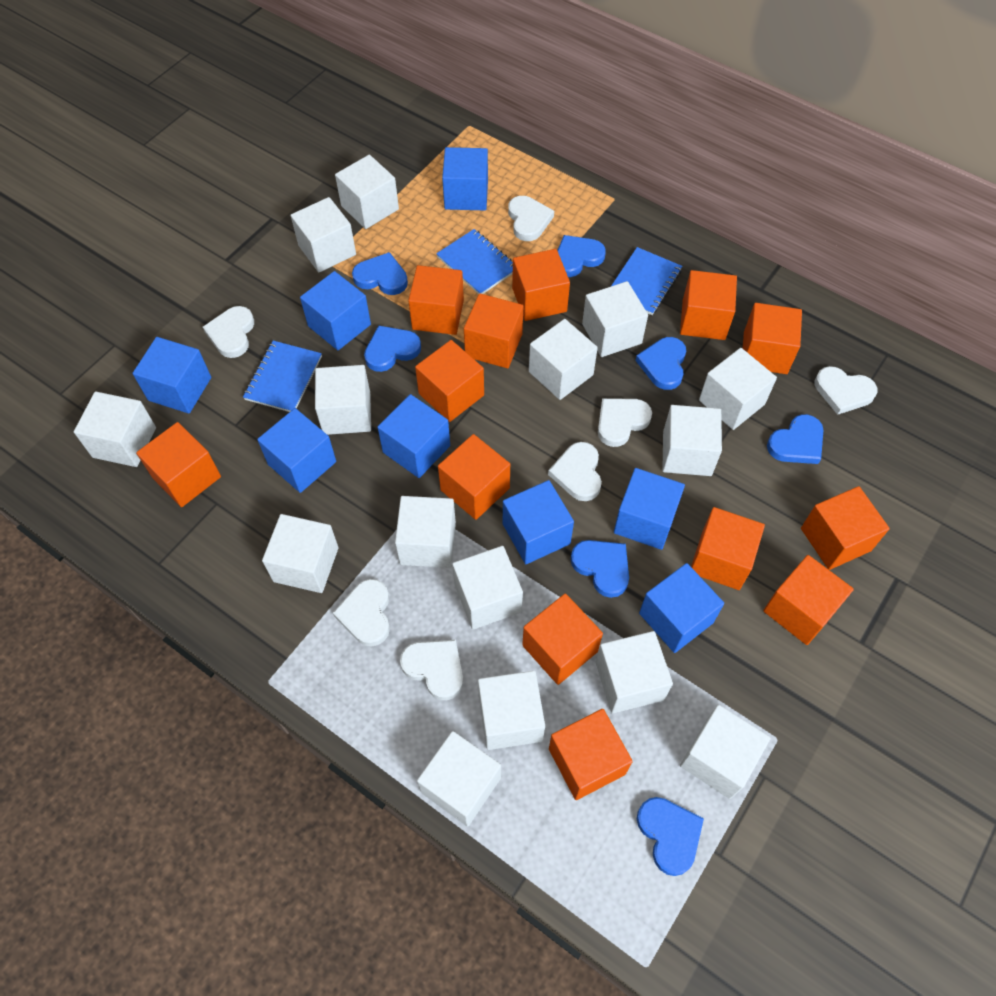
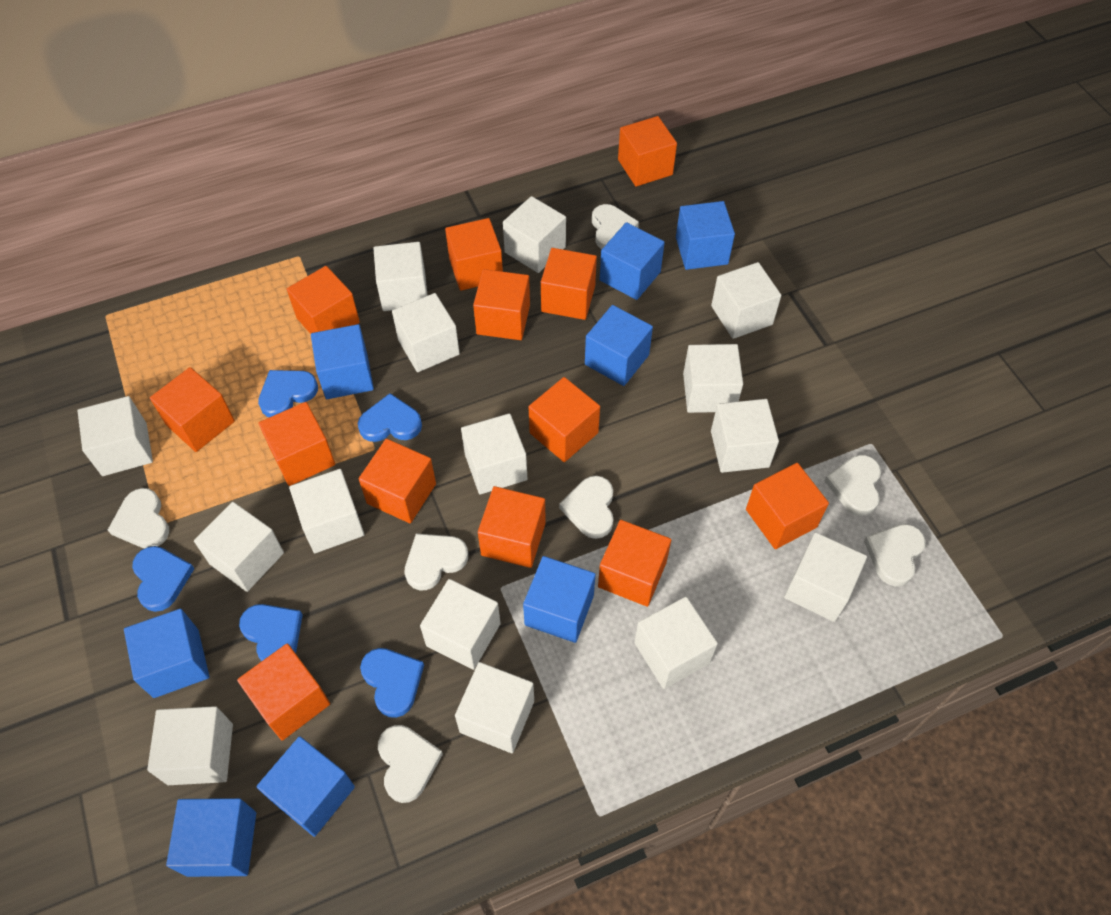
blue heart: [352,252,408,295] [364,325,421,372] [557,235,606,277] [571,540,629,598] [635,337,686,390] [637,797,704,876] [767,414,824,464] = 7 -> [132,546,195,612] [239,604,303,661] [258,370,318,417] [358,393,422,442] [360,648,424,718] = 5
blue notebook: [243,341,322,412] [436,229,513,294] [611,247,682,315] = 3 -> none = 0

